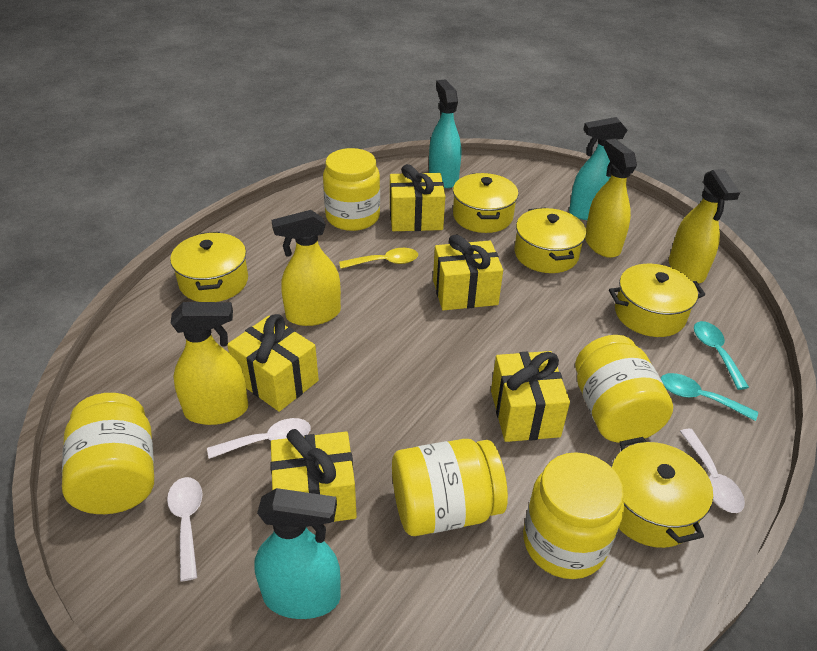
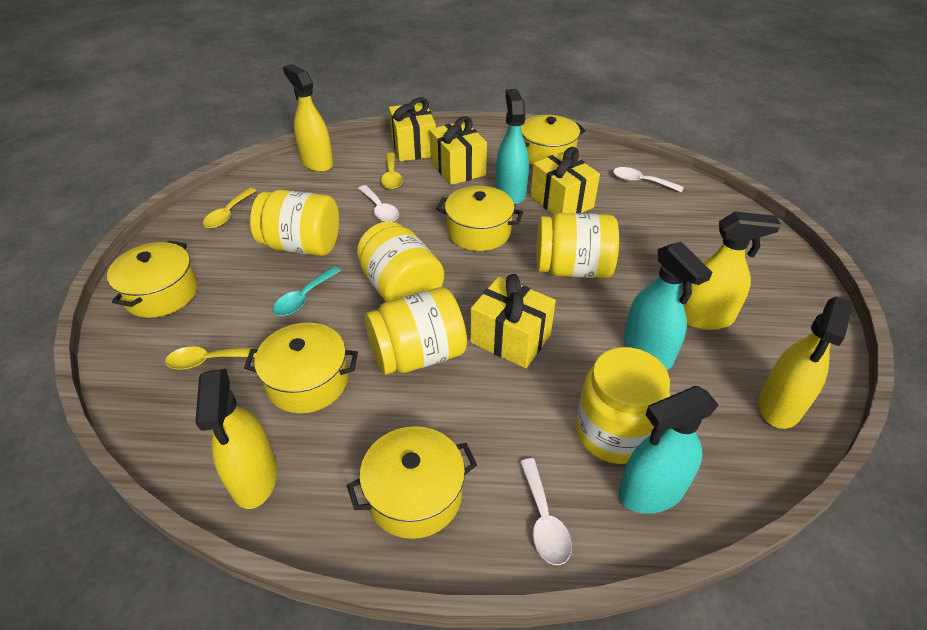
turquoise spoon: [660,373,758,421] [694,321,749,390] = 2 -> [273,266,341,316] = 1
yellow gift: [227,314,319,412] [270,429,357,522] [390,164,445,231] [433,234,503,310] [491,351,570,442] = 5 -> [389,98,436,161] [429,116,487,185] [470,274,556,368] [530,147,600,215] = 4
yellow spoon: [339,248,418,269] = 1 -> [165,346,258,370] [203,188,256,228] [381,153,403,189] = 3

